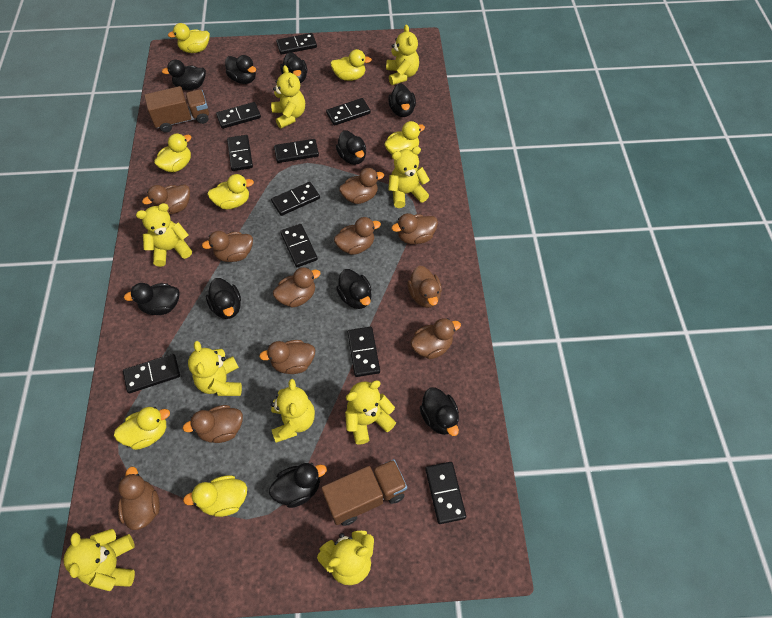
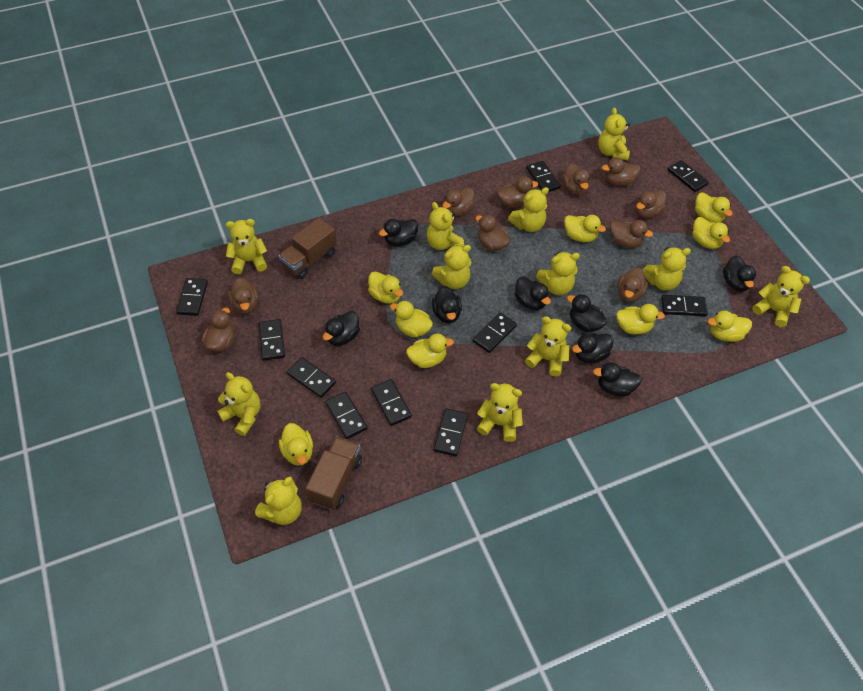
black duck: [124,283,180,315] [162,60,206,90] [206,278,241,319] [225,55,256,84] [269,463,327,508] [280,52,307,83] [336,130,366,165] [336,269,372,309] [388,83,416,117] [420,387,459,436] = 10 -> [323,311,360,346] [379,219,418,247] [432,286,462,323] [514,276,551,310] [567,294,607,332] [572,333,614,363] [593,362,642,397] [723,256,756,292] = 8
brown duck: [118,467,160,530] [142,184,190,215] [183,405,243,443] [202,231,253,262] [259,340,315,374] [273,267,321,308] [334,217,381,255] [339,168,384,204] [391,213,438,244] [407,266,442,308] [410,318,461,359] = 11 -> [202,308,235,352] [228,277,259,314] [442,187,475,217] [476,214,510,251] [497,176,538,208] [562,163,590,195] [602,157,640,186] [610,220,653,248] [618,268,648,303] [636,190,666,218] = 10
yellow duck: [114,407,170,450] [154,133,191,172] [168,23,210,53] [183,475,247,517] [207,174,254,209] [330,49,372,81] [384,121,425,154] = 7 -> [279,423,313,466] [368,271,403,304] [390,301,433,338] [406,334,454,368] [564,215,606,242] [616,304,665,335] [692,217,730,249] [695,192,732,223] [708,311,752,342] = 9
yellow teddy bear: [63,529,135,591] [136,203,192,267] [188,341,242,396] [271,65,305,128] [271,379,315,443] [317,531,374,585] [345,380,396,445] [386,24,419,85] [388,146,430,208] = 9 -> [217,372,260,436] [226,219,267,274] [255,477,302,525] [427,202,464,250] [432,245,471,289] [477,383,523,442] [508,187,549,232] [525,316,571,377] [536,252,580,295] [598,107,630,160] [643,247,691,291] [752,266,810,327] = 12

